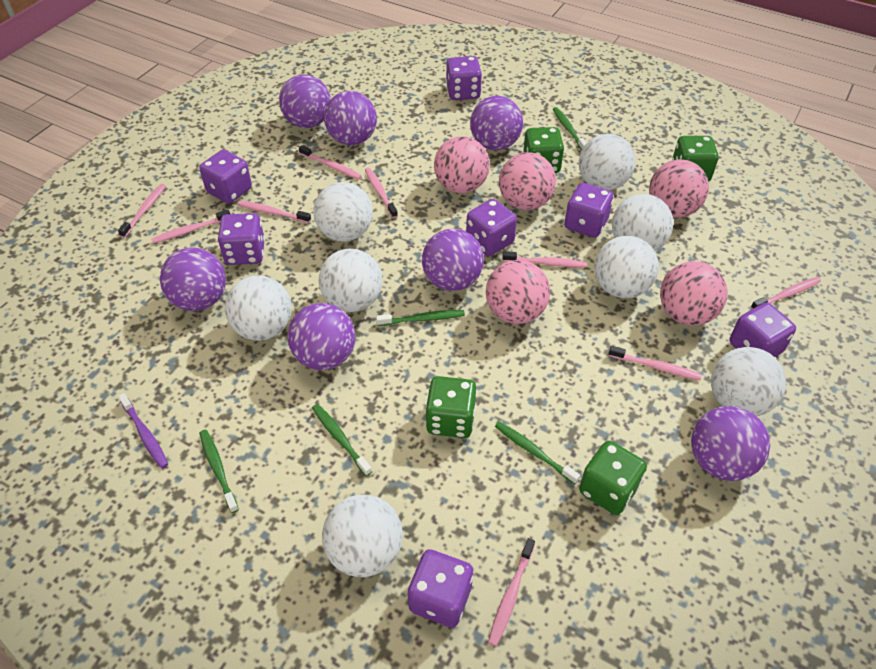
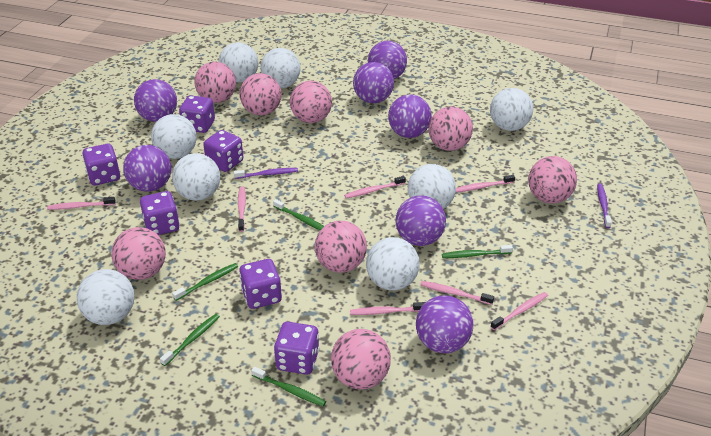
green dice: [425,376,477,438] [523,127,564,173] [579,441,647,515] [672,136,719,182] = 4 -> none = 0
pink ball: [434,136,490,193] [486,260,550,324] [499,152,556,210] [649,159,709,218] [660,261,728,326] = 5 -> [112,227,166,280] [194,62,236,103] [239,73,282,115] [290,81,332,123] [315,221,367,273] [331,329,391,389] [429,107,473,151] [528,156,577,204] = 8
pink toothbrush: [118,184,166,238] [151,209,230,244] [237,201,311,223] [299,145,362,180] [365,168,398,218] [488,538,535,646] [503,251,586,268] [609,346,702,380] [751,277,821,309] = 9 -> [47,197,116,210] [238,187,246,232] [344,176,406,199] [350,302,426,315] [420,281,494,305] [455,175,515,193] [490,292,548,330] = 7
purple dice: [199,150,252,204] [218,213,265,265] [408,549,473,628] [446,56,482,100] [466,199,517,256] [565,183,613,238] [729,302,796,357] = 7 -> [82,144,120,186] [140,191,179,235] [179,95,215,133] [203,130,243,172] [239,259,282,309] [274,322,319,375] = 6
purple toothbrush: [118,393,168,468] = 1 -> [234,168,298,179] [597,183,612,228] = 2

